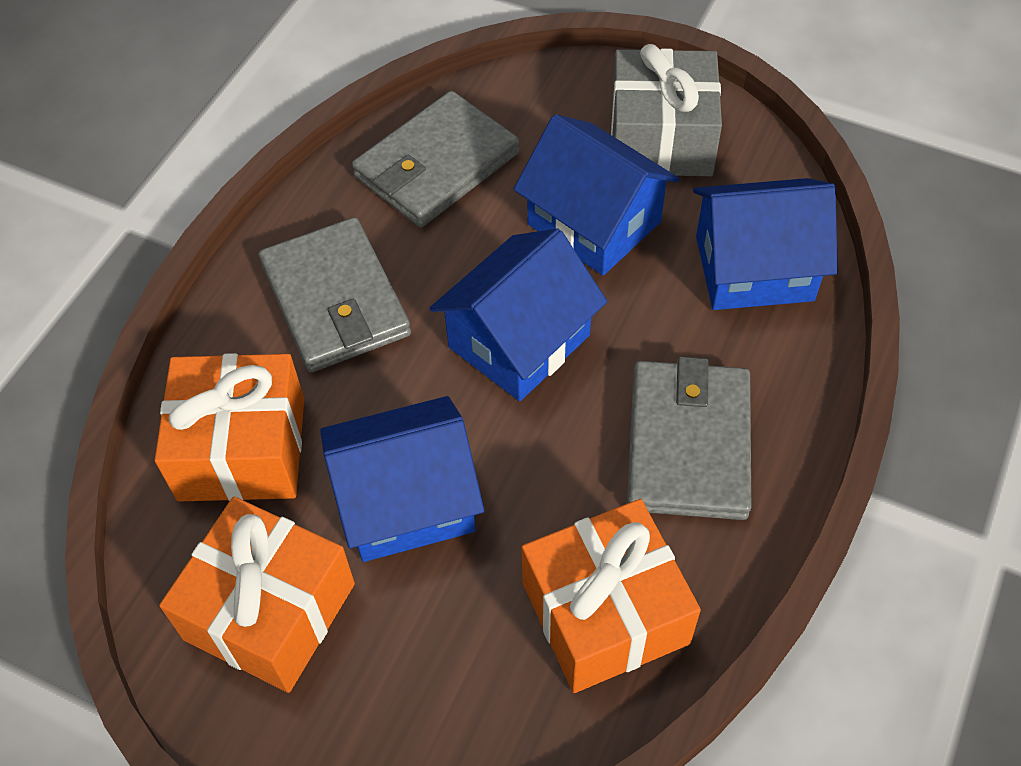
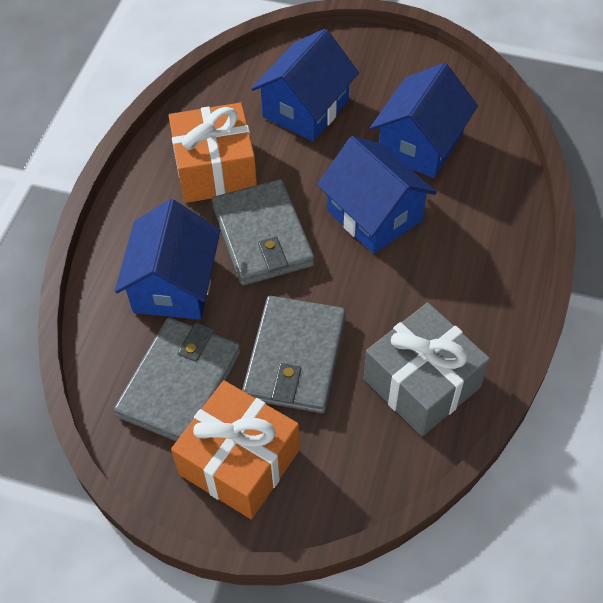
orange gift: [155,353,304,502] [159,497,355,693] [522,499,701,693] = 3 -> [169,103,257,203] [171,380,300,519] = 2

